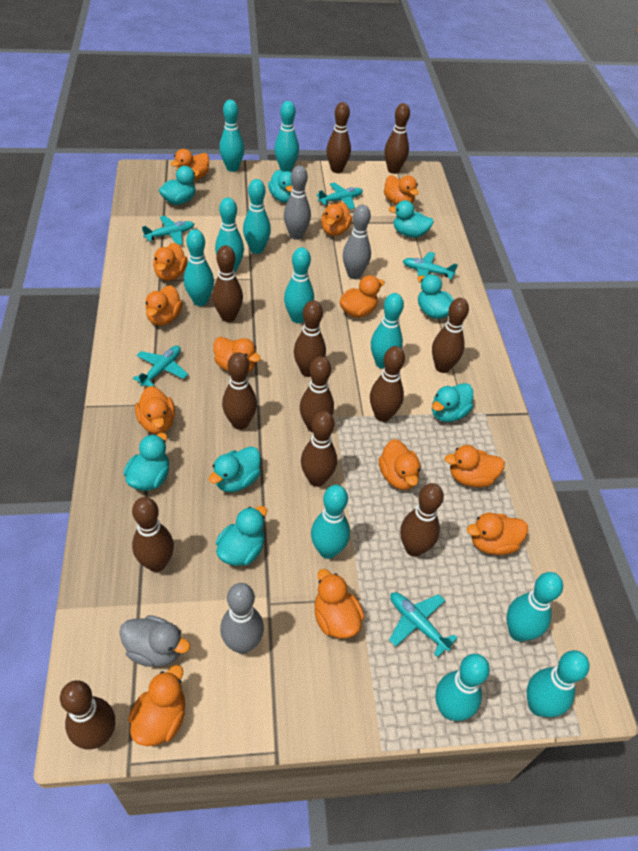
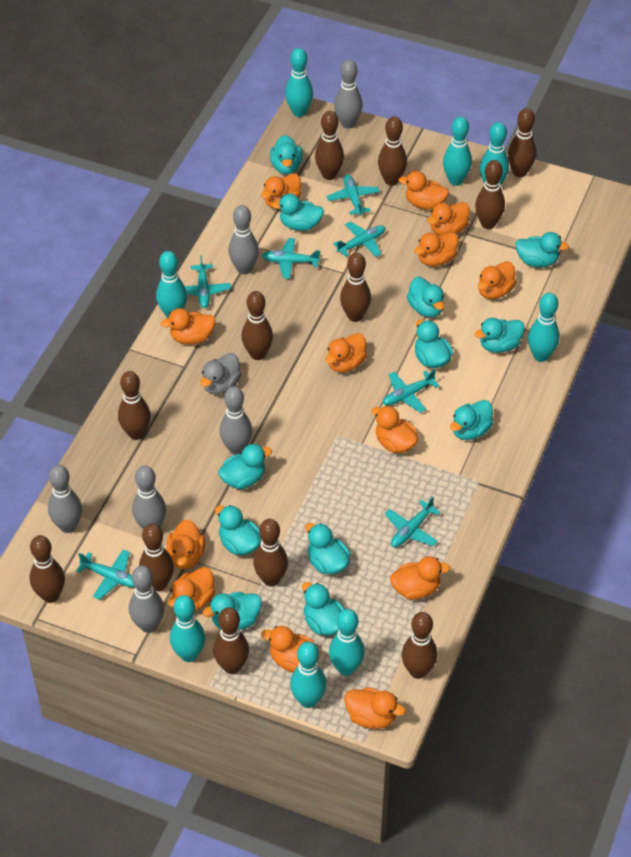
grey bowling pin: [220,583,264,654] [284,165,311,240] [343,205,371,279] = 3 -> [48,465,82,533] [129,566,164,633] [132,466,166,529] [220,386,252,455] [228,205,259,275] [334,60,363,129] = 6
turquoise bowling pin: [184,229,214,306] [215,197,244,272] [219,100,244,172] [243,179,271,254] [274,101,299,172] [284,247,314,323] [311,485,350,559] [371,293,404,369] [435,654,490,721] [507,572,563,642] [527,650,590,717] = 11 -> [156,251,187,318] [170,595,205,662] [285,48,313,117] [290,642,327,708] [329,609,365,676] [443,116,472,186] [480,122,509,186] [528,293,560,362] = 8
turquoise duck: [124,433,169,491] [159,166,200,205] [209,447,261,492] [216,506,267,566] [268,170,293,203] [388,200,434,238] [417,274,454,319] [432,383,473,422] = 8 -> [202,592,262,630] [215,505,261,555] [218,444,272,489] [270,135,302,174] [271,194,324,231] [302,582,345,636] [305,523,350,574] [407,277,444,317] [415,319,453,368] [450,400,493,440] [475,318,525,353] [515,232,569,268] = 12
turquoise plane: [133,345,188,387] [142,216,194,245] [316,183,363,209] [389,592,457,658] [403,252,458,283] = 5 -> [76,549,135,600] [185,255,231,308] [262,238,321,279] [327,175,380,216] [333,221,386,257] [383,369,439,413] [385,497,441,547] = 7

